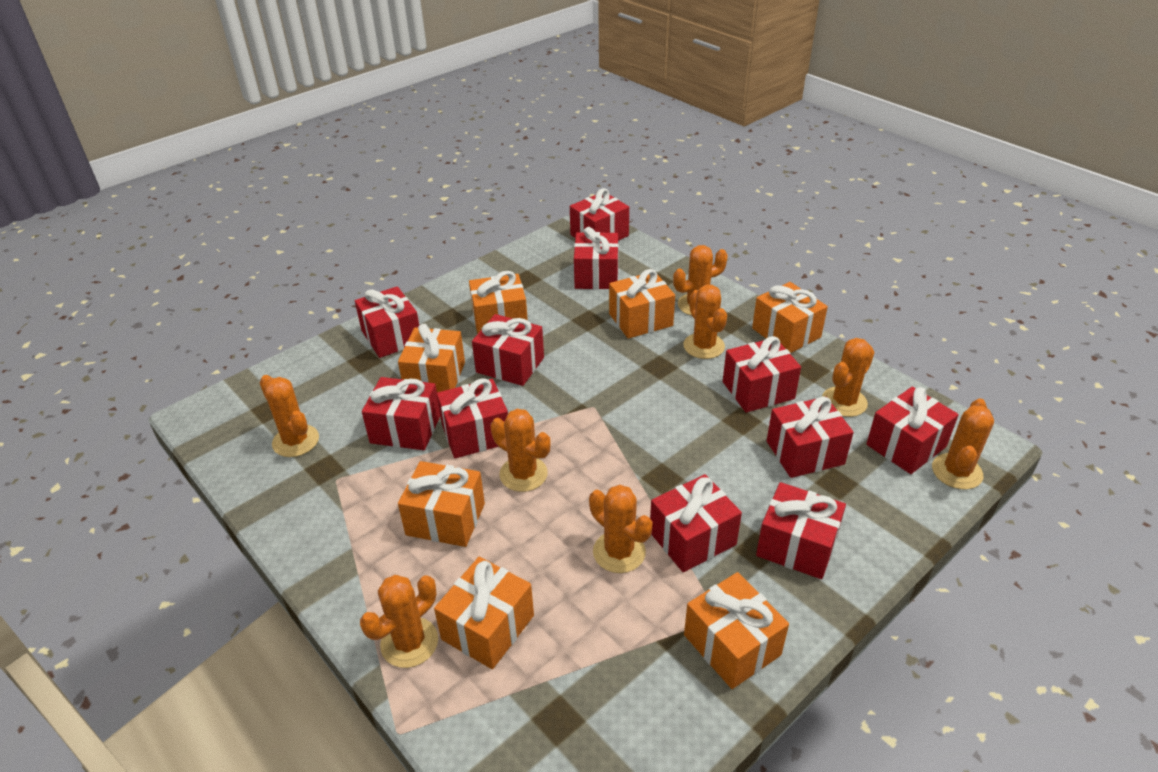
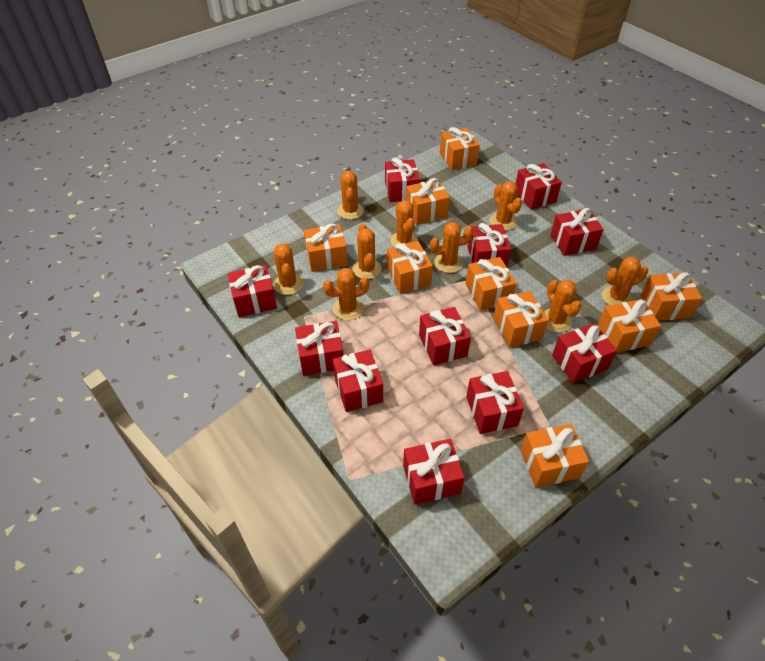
orange cactus: [259,375,319,457] [360,575,438,668] [491,409,550,492] [589,485,653,573] [673,245,728,316] [683,285,727,359] [822,338,874,417] [932,399,994,489] = 8 -> [274,243,303,295] [323,268,369,320] [337,171,364,220] [353,224,382,279] [390,200,418,247] [430,222,473,273] [489,181,522,231] [544,280,581,332] [602,257,648,306] = 9
orange gift: [398,324,465,392] [398,461,485,547] [434,557,534,669] [469,271,528,334] [609,269,675,339] [684,572,789,689] [752,282,828,353] = 7 -> [304,223,348,272] [387,241,433,294] [406,178,450,225] [440,127,480,170] [466,257,516,311] [493,291,548,348] [520,424,589,488] [597,299,661,353] [640,272,702,321] = 9

